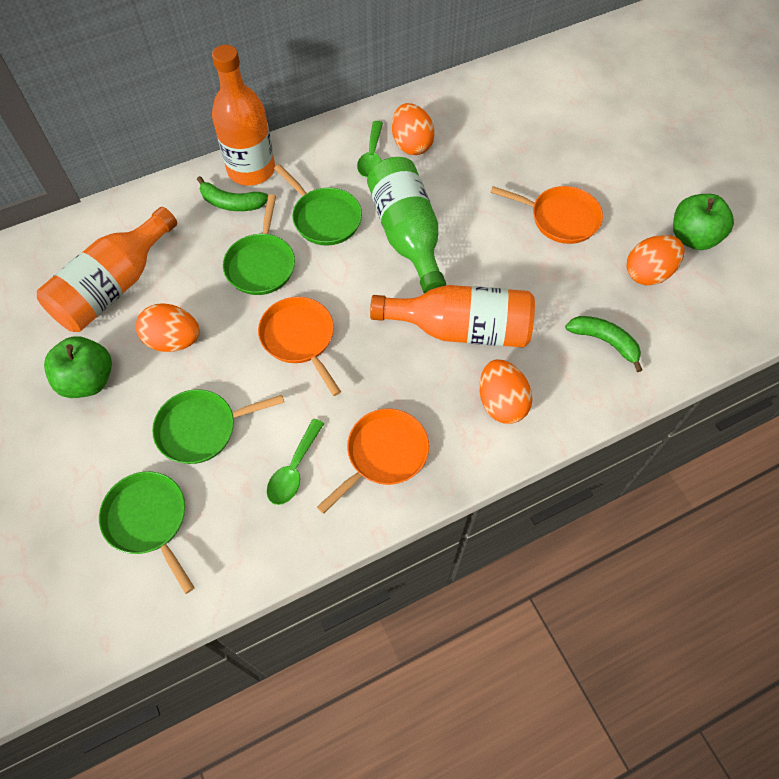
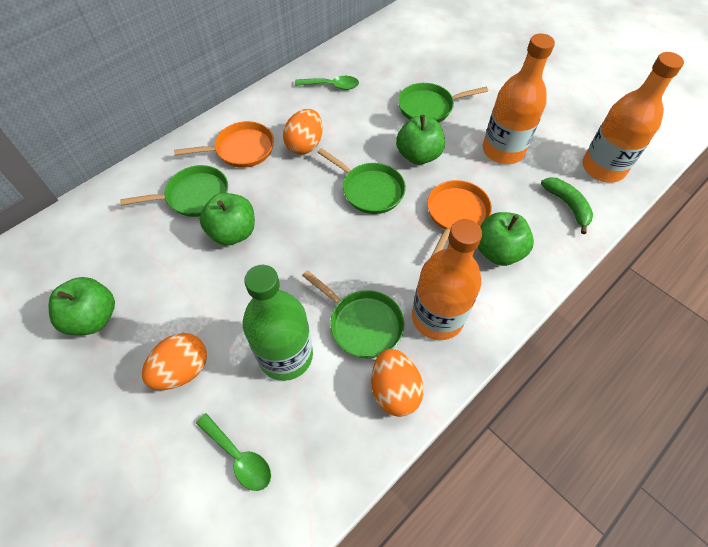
green apple: [44,337,112,398] [673,194,734,250] = 2 -> [49,277,115,335] [200,193,255,245] [396,115,445,165] [477,212,534,266] = 4
green banana: [197,176,268,211] [565,316,642,372] = 2 -> [541,177,593,234] = 1
orange egg: [136,303,200,352] [392,103,435,155] [479,359,532,424] [627,235,685,285] = 4 -> [142,333,207,390] [283,109,323,154] [371,349,424,417] = 3
orange pan: [258,297,341,396] [317,409,429,514] [490,186,603,244] = 3 -> [174,121,274,168] [427,180,492,258] = 2

